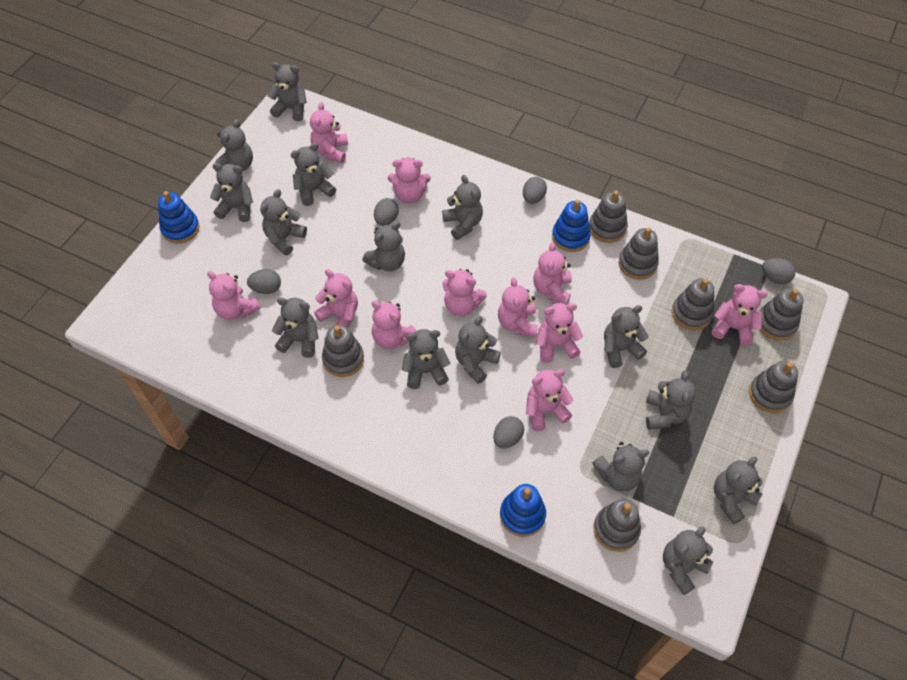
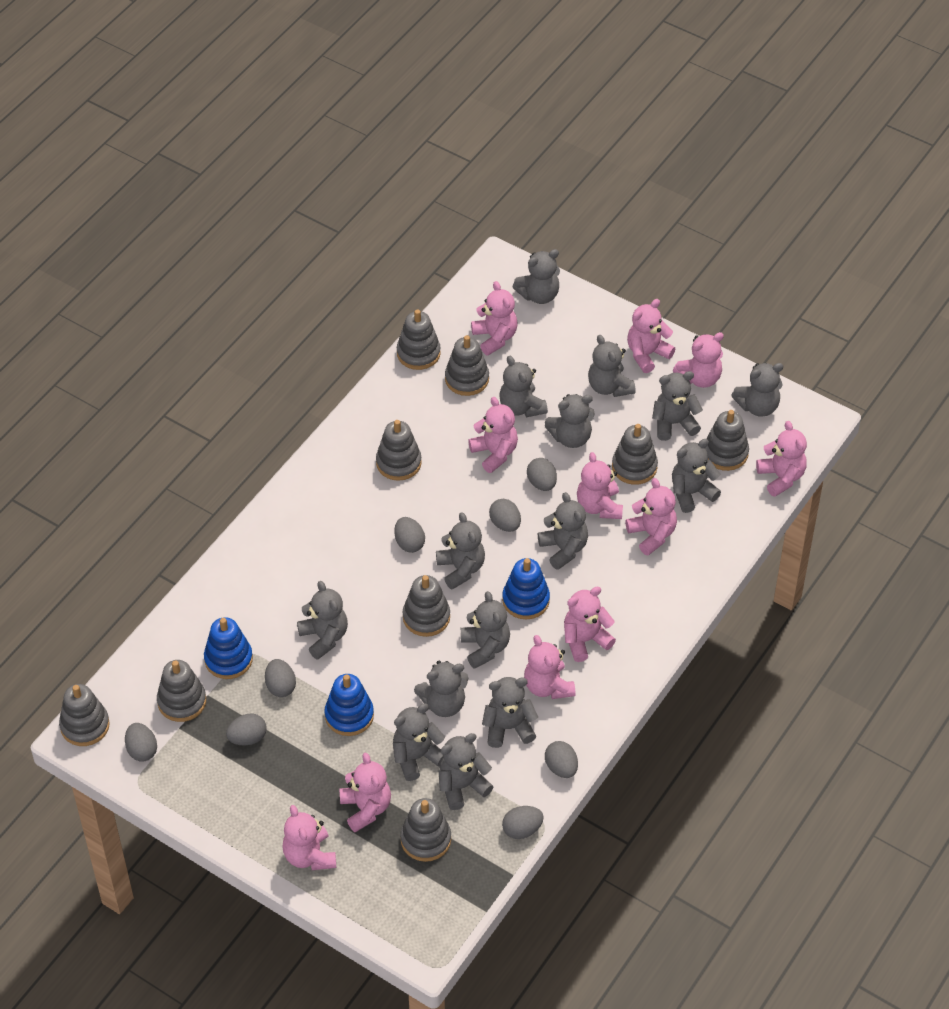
grey egg: [247,269,281,294] [374,198,399,226] [493,416,524,448] [523,177,547,204] [762,258,795,284] = 5 -> [125,723,157,762] [226,713,267,745] [265,659,296,697] [394,517,425,553] [489,499,521,532] [502,806,544,839] [527,458,557,491] [545,741,578,778] = 8
grey stacking toy: [322,325,364,377] [589,190,628,243] [593,499,641,552] [619,227,659,280] [672,278,714,330] [749,361,798,413] [759,288,803,340] = 7 -> [59,684,110,746] [157,660,206,722] [376,420,422,481] [397,309,441,370] [400,798,451,862] [403,575,450,637] [445,335,489,396] [612,424,658,485] [705,410,749,471] = 9

